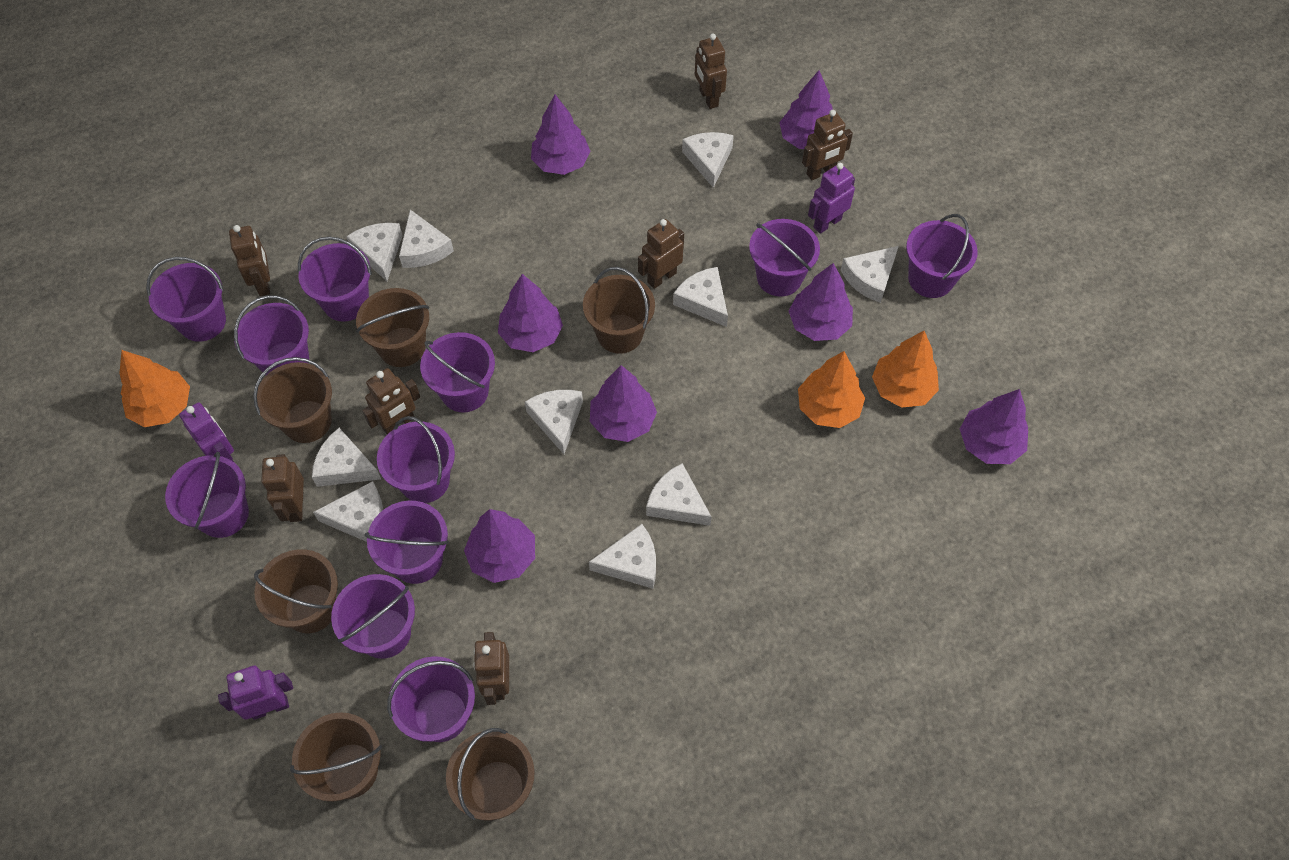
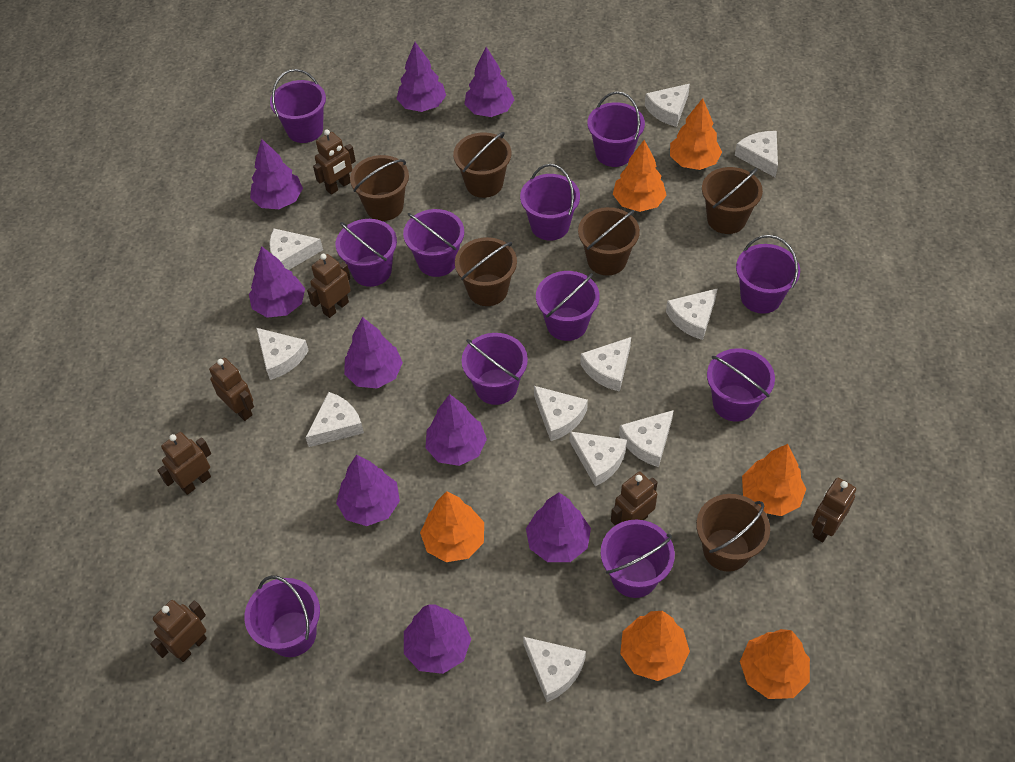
orange tree: [120,350,190,427] [798,351,865,428] [872,331,939,408] = 3 -> [420,491,484,562] [613,140,667,212] [620,611,690,681] [670,98,722,170] [740,629,810,699] [742,444,806,516] = 6
purple robot: [179,402,234,462] [218,666,293,720] [808,163,855,234] = 3 -> none = 0
purple tree: [464,509,535,583] [498,274,563,352] [531,95,591,175] [590,365,657,442] [779,70,833,149] [789,263,853,341] [960,389,1028,464] = 7 -> [249,246,305,318] [250,139,303,209] [336,455,400,526] [344,317,403,389] [396,42,446,112] [404,604,471,674] [425,394,487,466] [464,47,514,117] [526,492,591,562] = 9
white cheese: [312,428,381,487] [313,481,383,542] [346,223,403,281] [399,210,454,268] [525,390,583,454] [589,524,656,588] [646,463,711,526] [673,267,728,327] [682,132,734,188] [841,246,899,303] = 10 -> [256,328,309,380] [269,229,323,270] [305,392,364,447] [523,637,586,702] [534,386,588,441] [570,431,627,486] [580,337,631,392] [619,410,674,467] [645,84,690,127] [666,288,718,340] [735,131,778,177] = 11

